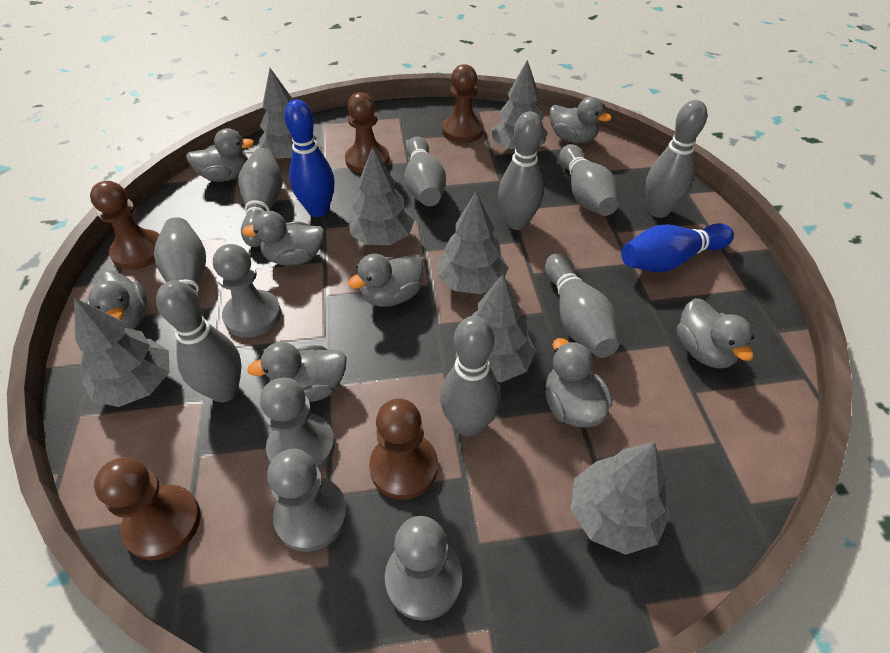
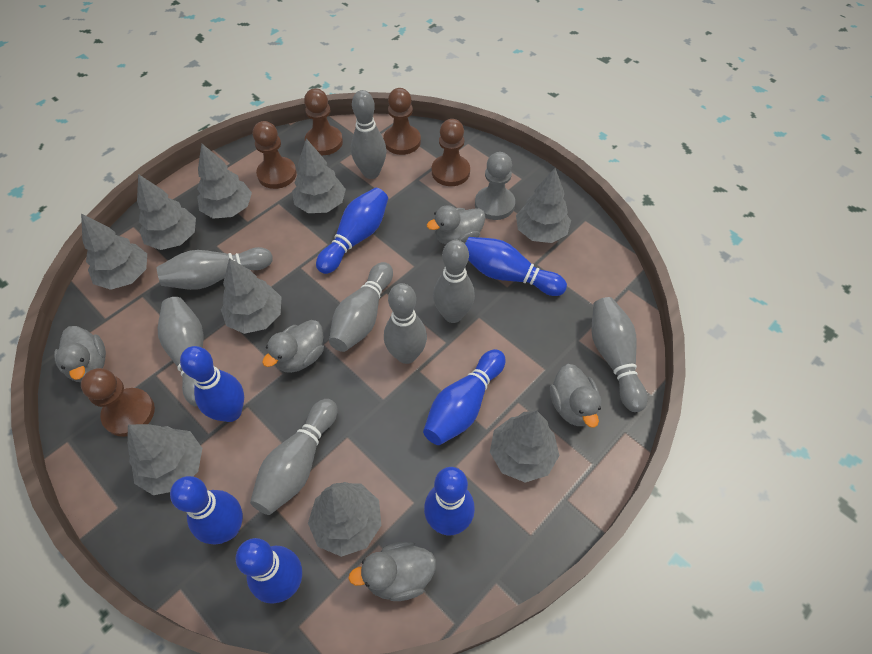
blue bowling pin: [284,99,335,217] [621,223,734,272] = 2 -> [170,476,243,545] [180,346,244,422] [236,538,302,604] [316,188,388,274] [423,349,505,445] [424,467,475,535] [465,237,567,296] = 7
grey bowling pin: [154,217,206,317] [156,281,242,402] [239,148,283,247] [404,136,446,206] [440,316,501,437] [498,111,544,230] [545,253,619,358] [559,144,619,216] [646,100,707,218] = 9 -> [157,247,273,290] [158,297,204,407] [250,399,338,515] [329,262,393,352] [351,90,386,179] [384,283,427,364] [433,240,475,323] [592,297,648,412] = 8
grey duck: [86,270,147,329] [186,128,254,182] [242,211,325,266] [247,342,347,402] [348,254,424,307] [545,338,612,428] [549,97,612,143] [677,298,754,369] = 8 -> [54,326,106,382] [262,320,324,373] [348,541,436,601] [427,205,485,245] [550,364,601,428] = 5
grey pawn: [213,244,281,338] [260,377,335,470] [267,449,348,552] [385,516,462,621] = 4 -> [475,152,515,220] = 1
grey tree: [74,298,169,407] [259,68,317,160] [348,146,414,245] [438,191,509,294] [456,274,536,382] [491,60,548,151] [571,442,670,555] = 7 -> [81,214,147,290] [127,424,202,495] [137,174,196,250] [197,143,252,219] [221,258,281,334] [292,139,346,213] [308,482,381,557] [490,411,559,483] [516,168,571,243] = 9

